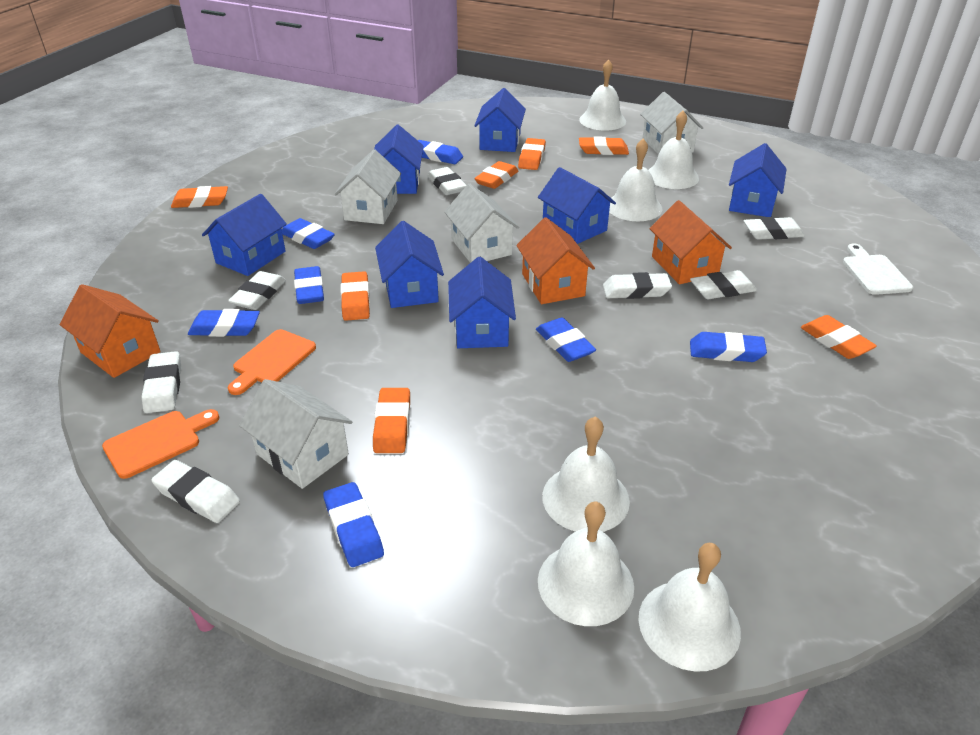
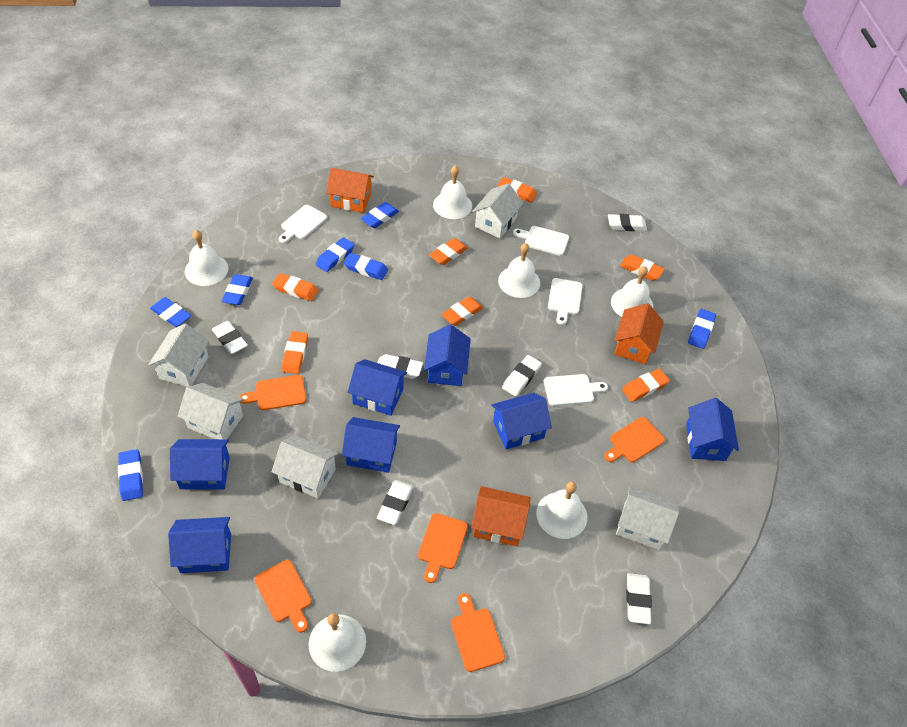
orange cutting board: [102,409,219,479] [228,329,316,395] = 2 -> [239,375,306,410] [254,560,312,633] [418,513,468,583] [451,593,505,672] [604,417,665,462] = 5
white cutting board: [843,244,913,295] = 1 -> [279,205,327,243] [513,226,569,256] [544,374,608,406] [548,278,583,325] = 4
white eraser: [142,351,181,413] [151,460,240,523] [228,271,286,310] [428,167,467,195] [603,272,672,299] [690,270,757,299] [743,217,805,240] = 7 -> [212,321,248,354] [377,354,423,379] [377,480,414,525] [502,355,542,396] [608,214,647,231] [626,573,652,624] = 6
white house: [239,379,352,489] [334,150,401,224] [444,184,519,263] [640,92,703,155] = 4 -> [148,324,209,387] [178,383,244,439] [272,435,339,498] [472,183,523,238] [616,486,679,550] = 5

